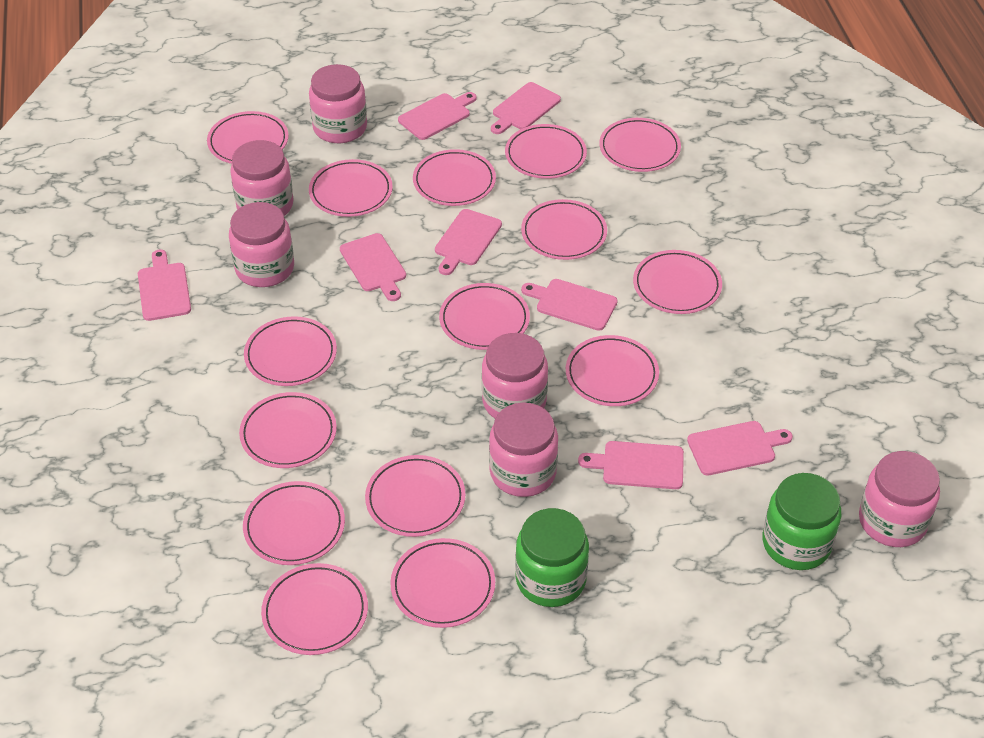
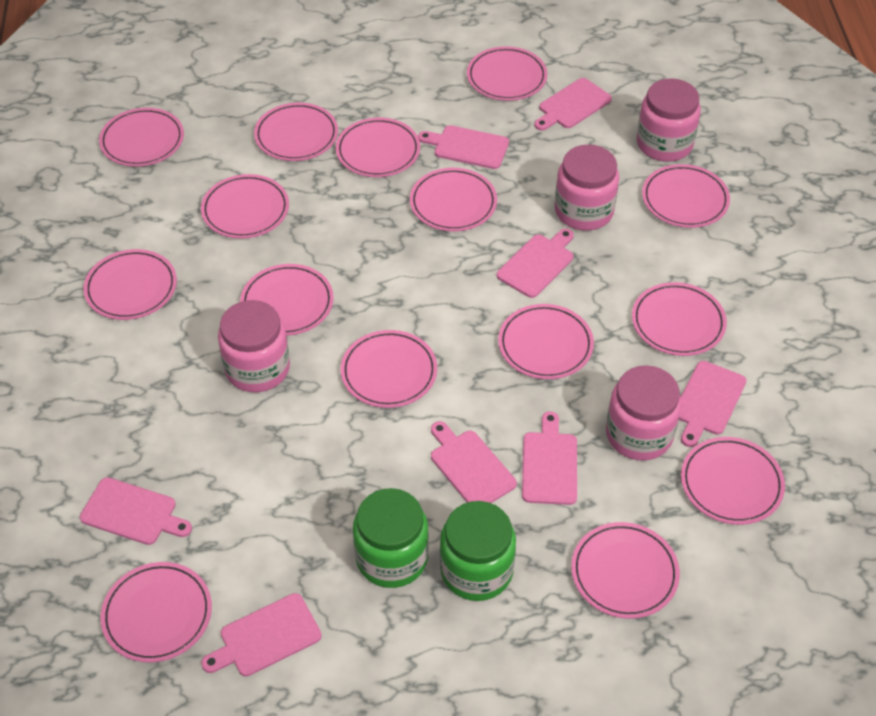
pink jar: [229,202,294,287] [230,140,294,216] [309,64,367,143] [482,333,548,419] [489,402,558,497] [859,451,940,547] = 6 -> [218,300,290,392] [555,145,619,230] [606,365,681,460] [637,78,701,162] = 4

